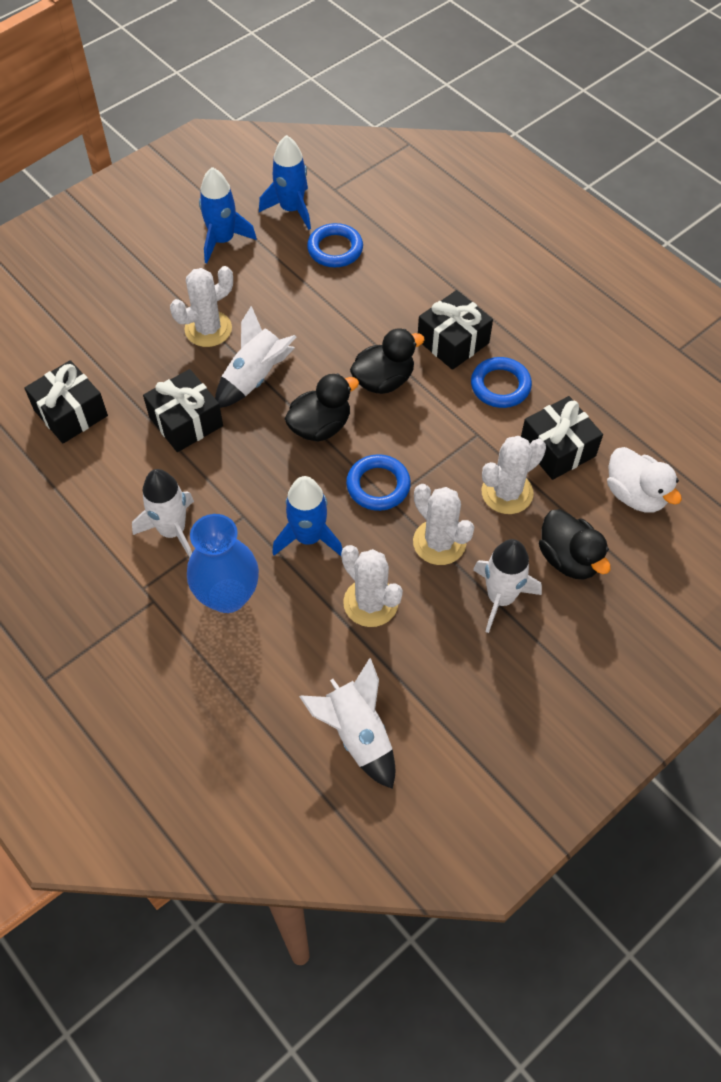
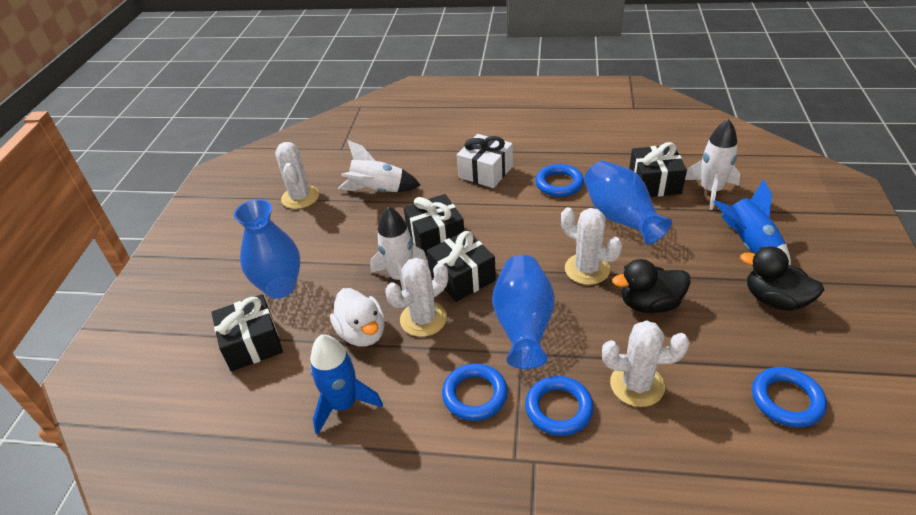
black duck: [285,373,359,442] [350,329,425,394] [539,509,611,579] = 3 -> [612,259,691,313] [740,246,824,311] = 2
blue ring: [307,223,363,267] [346,454,411,511] [471,357,532,408] = 3 -> [442,363,508,421] [525,376,594,436] [535,164,584,197] [752,367,827,427] = 4
blue rocket: [199,167,257,263] [259,135,311,230] [272,476,342,556] = 3 -> [310,334,383,435] [713,179,791,265] = 2
blue vase: [187,514,259,613] = 1 -> [233,199,300,299] [492,255,555,369] [584,161,672,245] = 3
white gift: none = 0 -> [457,134,513,188] = 1
white rocket: [132,469,194,558] [215,306,296,408] [299,658,395,789] [473,539,542,633] = 4 -> [338,140,421,192] [370,207,427,291] [685,119,740,210] = 3

